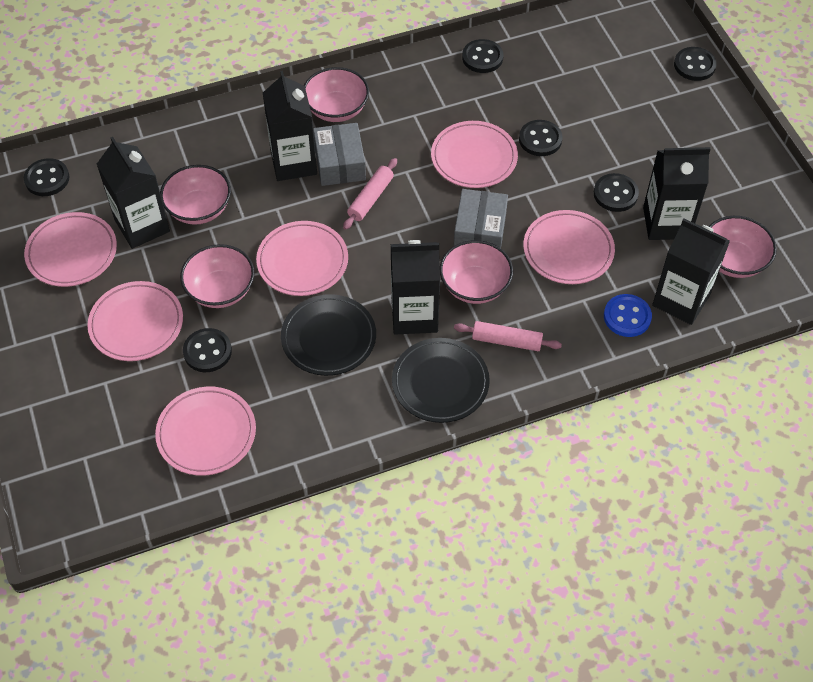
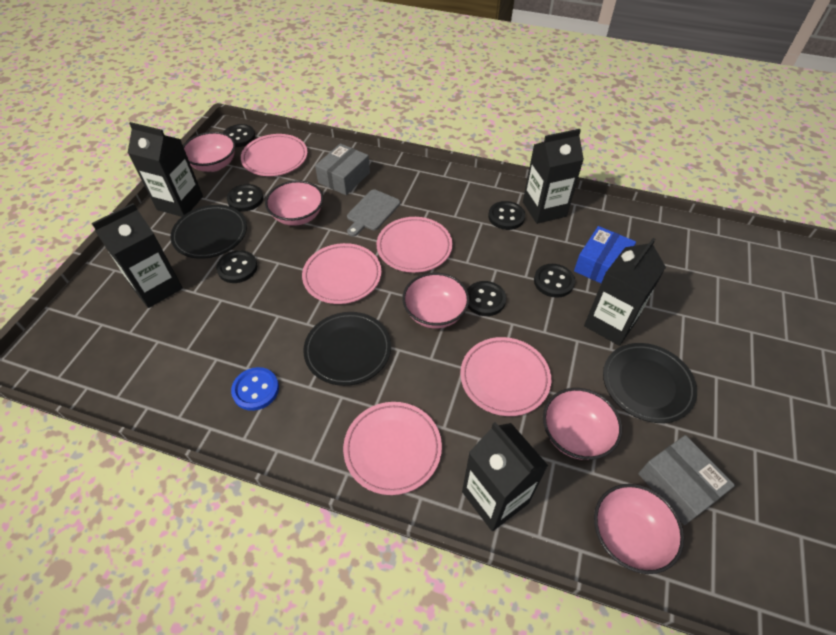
black plate: [281,294,376,376] [392,338,490,423] = 2 -> [170,205,247,259] [303,312,391,386] [603,343,697,423] = 3
blue box: none = 0 -> [574,226,636,283] = 1
grey cutting board: none = 0 -> [347,189,400,236] = 1
pink plate: [24,212,117,287] [87,281,183,361] [155,387,256,476] [256,221,348,296] [431,121,518,188] [523,210,615,284] = 6 -> [241,134,308,176] [302,243,381,304] [343,402,442,495] [377,217,452,273] [460,337,551,416] = 5
pink rolling pin: [343,158,397,230] [454,321,562,351] = 2 -> none = 0

